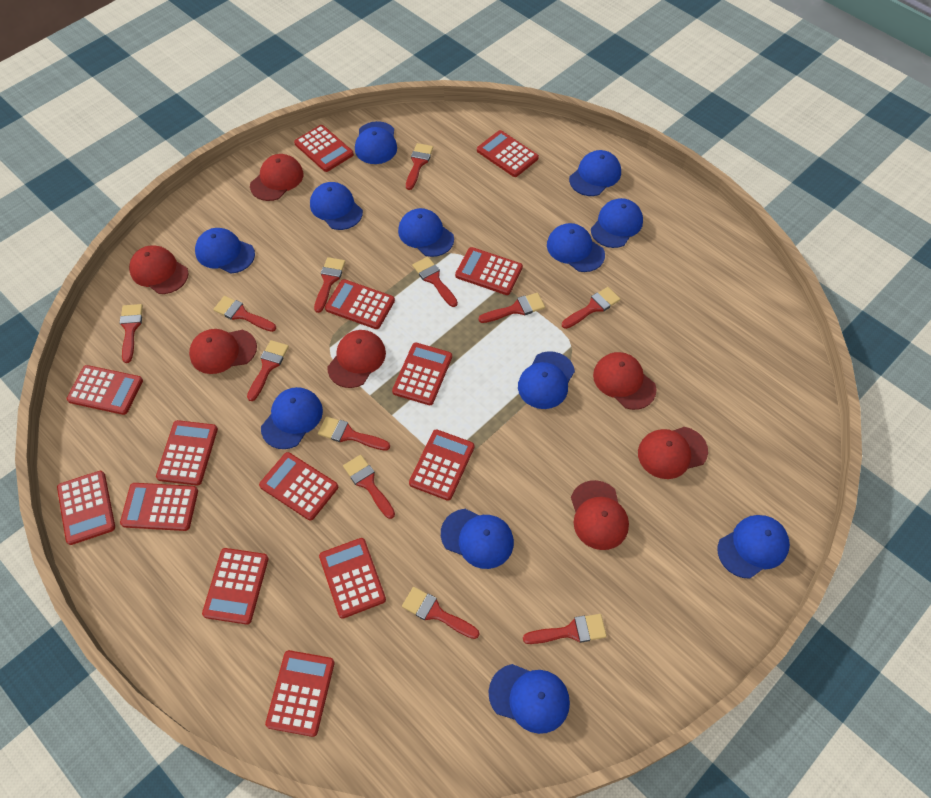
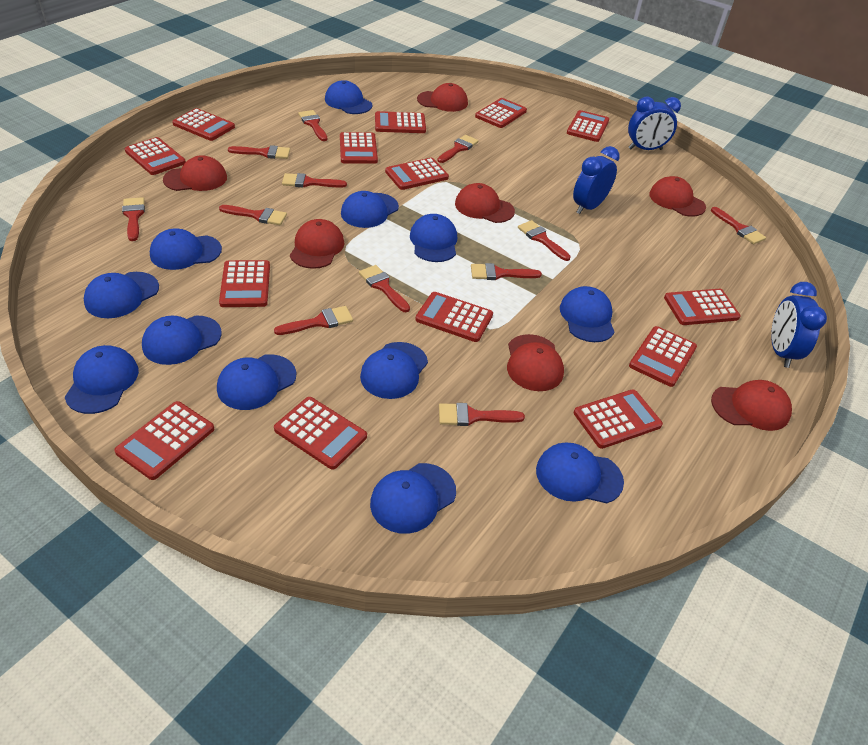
blue clock: none = 0 -> [573,146,620,214] [628,96,681,150] [771,282,827,368] = 3

